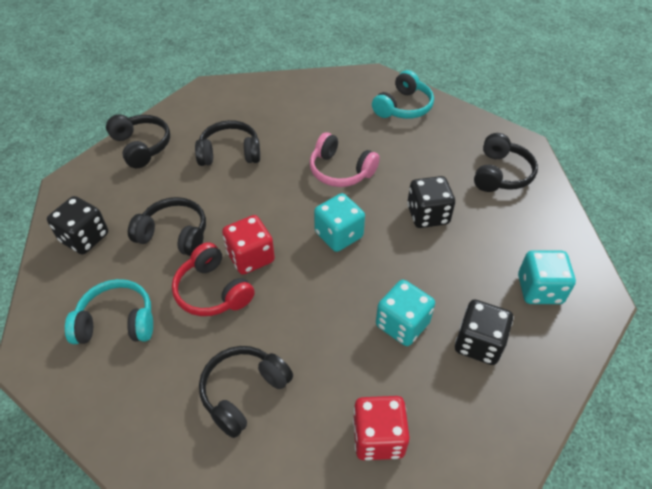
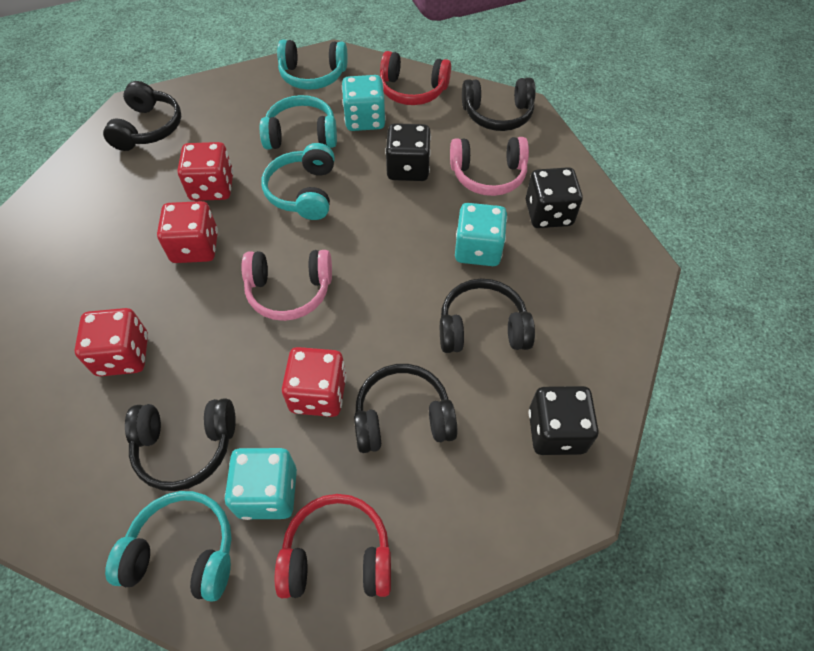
pink headphones: [310,132,380,187] = 1 -> [241,250,332,321] [450,137,529,196] = 2
red dice: [222,215,275,275] [353,396,410,460] = 2 -> [75,308,148,377] [157,201,218,263] [178,142,233,201] [282,347,346,417] = 4
red headphones: [172,242,255,316] = 1 -> [275,494,391,598] [380,51,451,105] = 2
turquoise headphones: [65,279,153,344] [372,70,434,119] = 2 -> [105,491,232,602] [260,95,337,149] [262,143,335,220] [277,40,348,90] = 4

